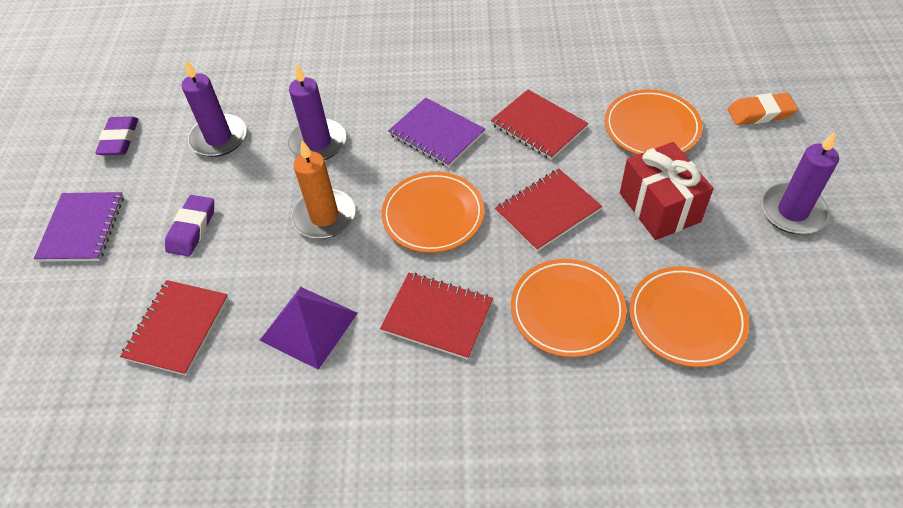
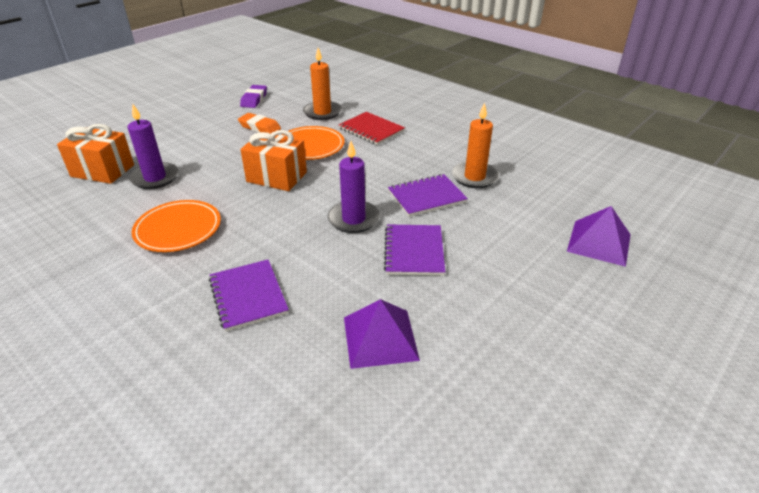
orange candle: [291,140,356,239] = 1 -> [303,48,342,120] [452,103,499,188] = 2
orange gift: none = 0 -> [57,124,134,184] [240,130,307,191] = 2
orange plate: [381,172,485,253] [511,259,627,357] [605,90,703,155] [629,266,749,367] = 4 -> [131,200,221,252] [282,126,345,160] = 2
purple candle: [182,60,247,157] [287,63,347,160] [760,132,839,234] = 3 -> [128,104,178,189] [328,141,380,233] = 2
purple eraser: [95,116,138,155] [165,195,214,257] = 2 -> [240,85,267,108] = 1
purple notebook: [34,192,124,262] [388,98,485,167] = 2 -> [209,260,289,332] [384,224,445,276] [388,174,468,217] = 3
purple pyramid: [259,287,358,370] = 1 -> [344,299,420,369] [567,206,631,267] = 2
red gift: [620,142,714,240] = 1 -> none = 0
red notebook: [120,280,228,376] [380,272,493,360] [491,90,589,160] [495,168,602,251] = 4 -> [339,112,405,145] = 1

